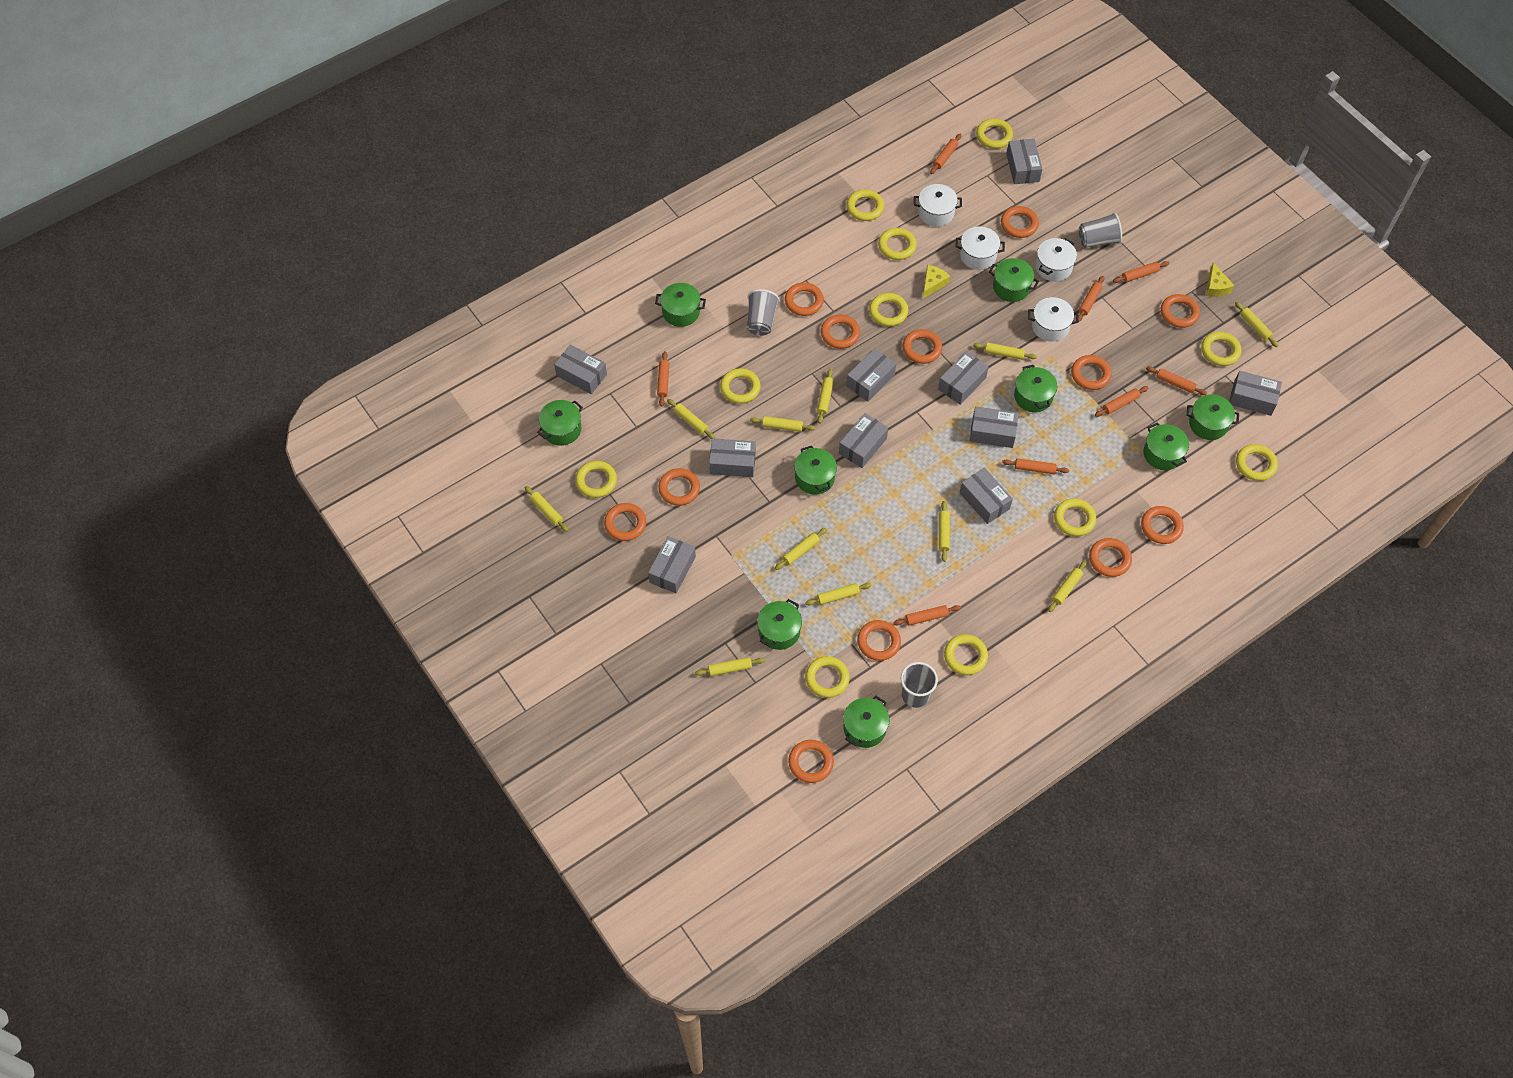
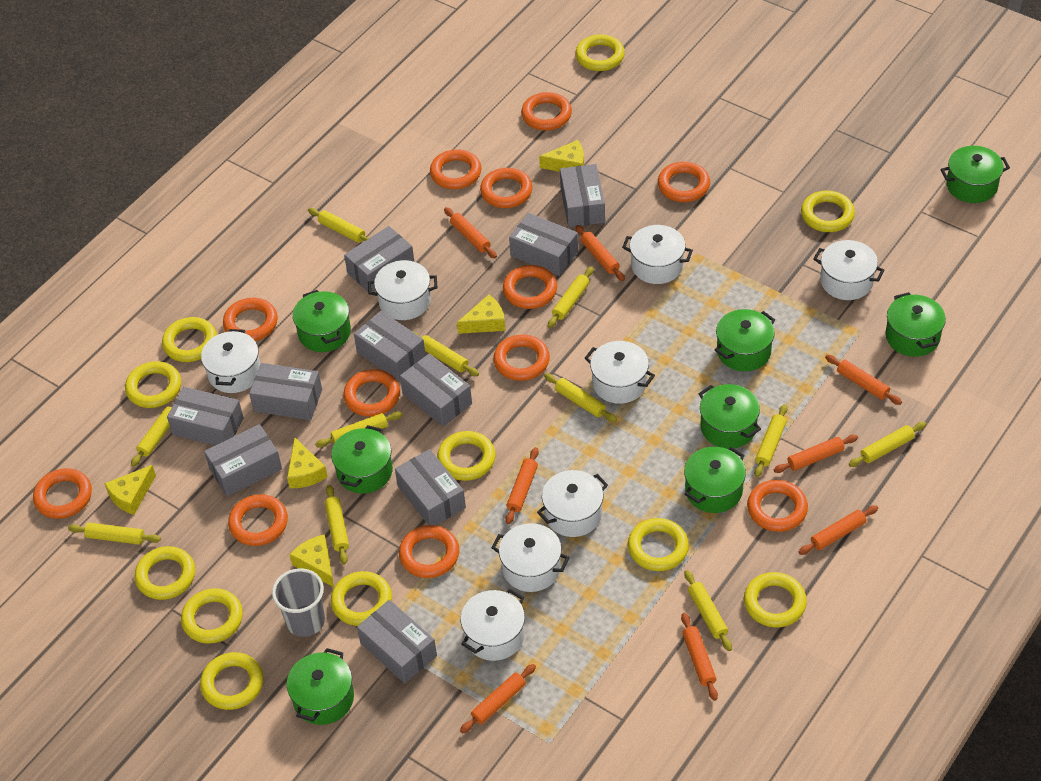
green pot: [537,400,583,446] [655,283,706,327] [757,599,802,650] [794,445,837,495] [843,696,890,748] [989,258,1039,302] [1014,365,1057,412] [1143,423,1189,470] [1187,394,1239,440] = 9 -> [287,648,354,725] [293,290,351,352] [331,425,393,493] [684,447,746,513] [698,384,761,449] [715,309,775,371] [885,292,946,357] [941,146,1010,203] = 8
grey cup: [747,289,779,336] [901,662,938,708] [1079,213,1122,248] = 3 -> [272,568,325,637] = 1
white pot: [914,184,962,227] [956,227,1005,270] [1028,297,1079,342] [1035,238,1077,281] = 4 -> [201,329,260,393] [368,260,438,320] [461,589,525,661] [491,523,569,592] [537,470,608,537] [584,341,655,404] [622,225,693,284] [813,240,885,300] = 8
yellow cheese: [923,265,950,299] [1206,262,1234,297] = 2 -> [104,465,156,515] [287,438,328,488] [290,534,334,587] [457,295,505,334] [539,140,584,172] = 5

